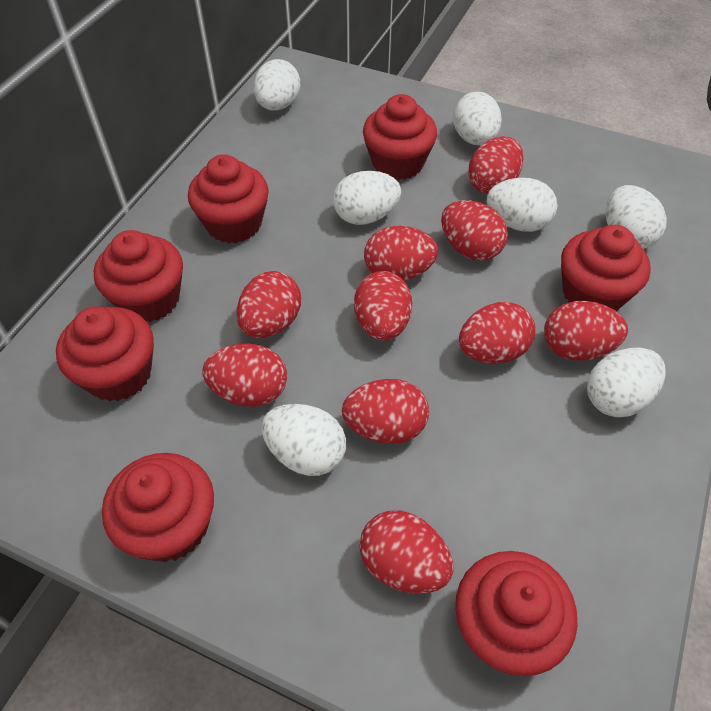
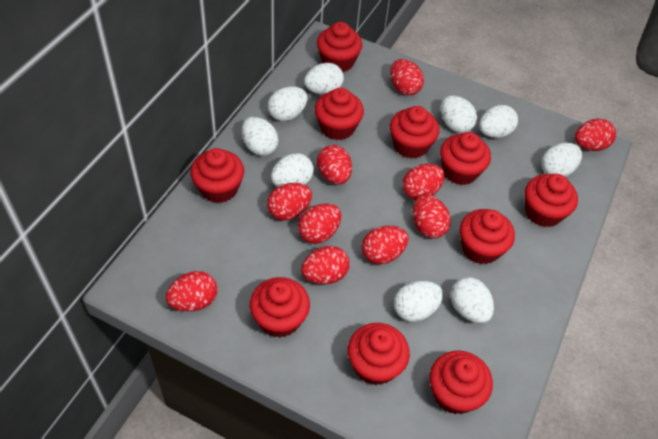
red cupcake: [56,306,154,402] [94,230,183,322] [102,453,214,562] [188,154,269,244] [363,94,437,180] [455,551,578,676] [561,225,651,311] = 7 -> [190,148,244,203] [250,277,310,338] [315,88,364,140] [317,22,362,72] [348,323,410,385] [390,106,439,159] [430,351,493,414] [440,132,491,185] [460,209,515,264] [525,174,578,227] = 10
white egg: [254,59,300,111] [262,404,346,476] [333,171,401,225] [453,92,502,145] [487,178,557,232] [587,348,666,417] [606,185,667,249] = 7 -> [242,117,279,156] [268,87,308,121] [271,153,314,187] [304,63,344,94] [394,281,443,322] [441,96,477,133] [450,277,494,323] [479,105,518,138] [542,143,582,177] = 9

